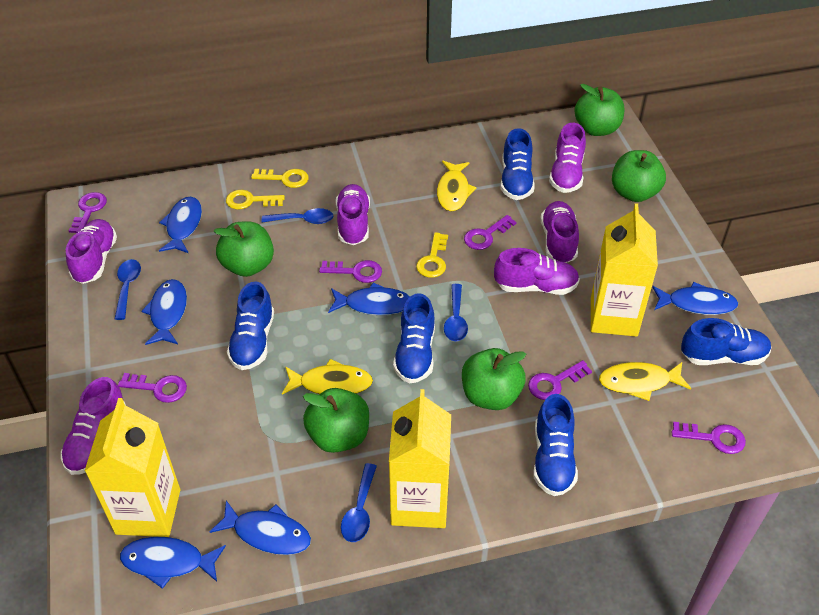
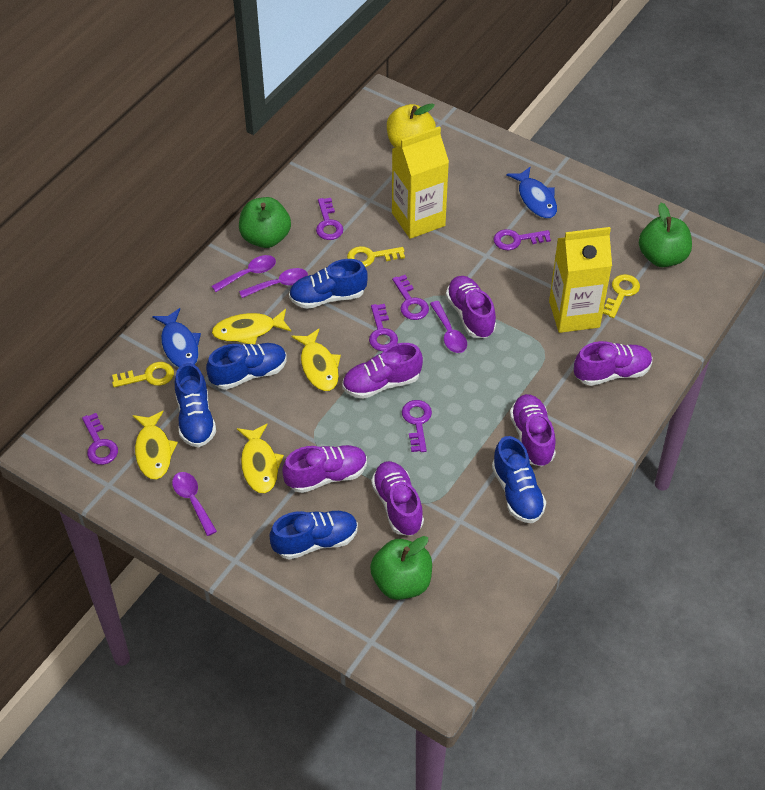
blue fish: [120,537,226,589] [141,279,187,345] [159,197,202,253] [210,500,311,555] [328,282,410,315] [652,282,738,315] = 6 -> [152,308,201,367] [506,166,557,219] = 2
blue spoon: [115,259,141,320] [261,208,333,224] [341,463,377,542] [444,284,468,341] = 4 -> none = 0
green apple: [213,221,274,277] [303,388,369,453] [462,348,526,410] [574,84,624,136] [612,150,666,202] = 5 -> [239,197,291,248] [370,536,432,600] [639,202,692,267] = 3
purple spoon: none = 0 -> [172,472,217,536] [211,255,276,292] [239,268,308,298] [430,301,467,353] = 4
yellow apple: none = 0 -> [387,104,436,148] = 1
yellow carton: [85,398,180,537] [389,389,451,528] [591,203,658,337] = 3 -> [392,126,449,239] [549,227,612,333] = 2
yellow fish: [282,359,373,394] [437,161,476,211] [599,362,691,401] = 3 -> [133,411,178,480] [212,309,292,345] [237,424,284,493] [291,328,341,391] = 4

